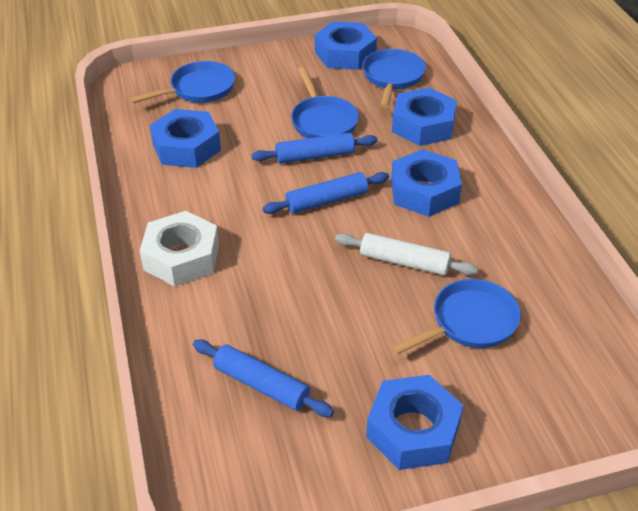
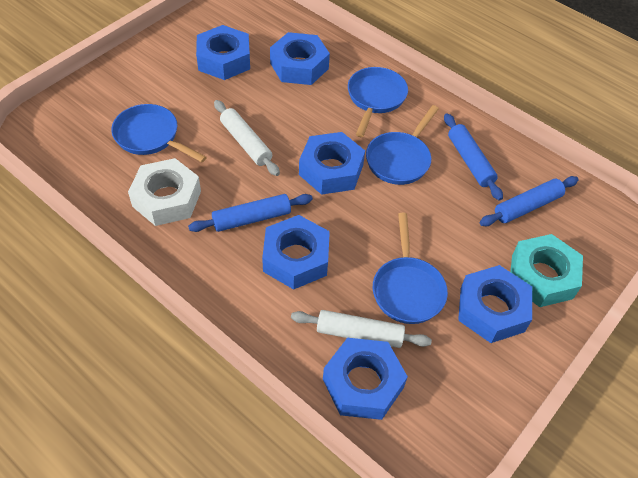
blue nut: [150,109,221,168] [315,21,377,70] [366,375,464,470] [391,149,462,217] [392,88,457,146] = 5 -> [196,25,250,80] [262,215,330,290] [270,32,330,85] [299,132,365,195] [323,338,408,420] [458,265,532,343] = 6
turquoise nut: none = 0 -> [510,234,583,307] = 1
white rolling pin: [335,233,478,275] = 1 -> [214,100,280,176] [291,310,432,348] = 2

